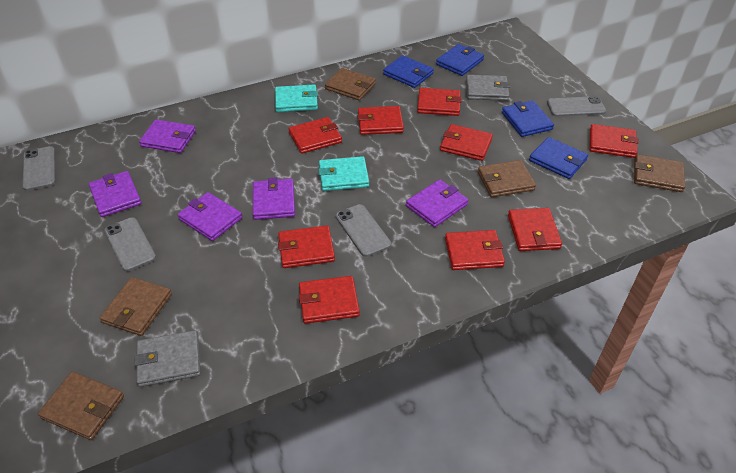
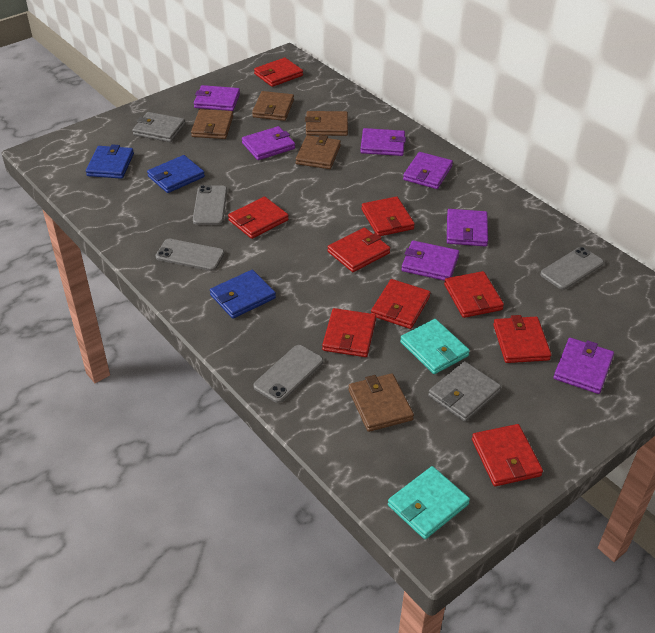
blue wallet: [383,55,434,88] [436,44,484,76] [502,100,554,137] [529,137,588,179] = 4 -> [86,145,134,179] [147,155,205,193] [210,270,276,319] = 3
purple wallet: [89,171,142,217] [139,119,196,153] [178,192,242,241] [253,177,295,220] [406,179,469,227] = 5 -> [194,85,240,111] [242,126,295,160] [360,128,406,156] [402,240,459,281] [403,152,453,189] [447,209,488,247] [554,338,614,394] = 7

